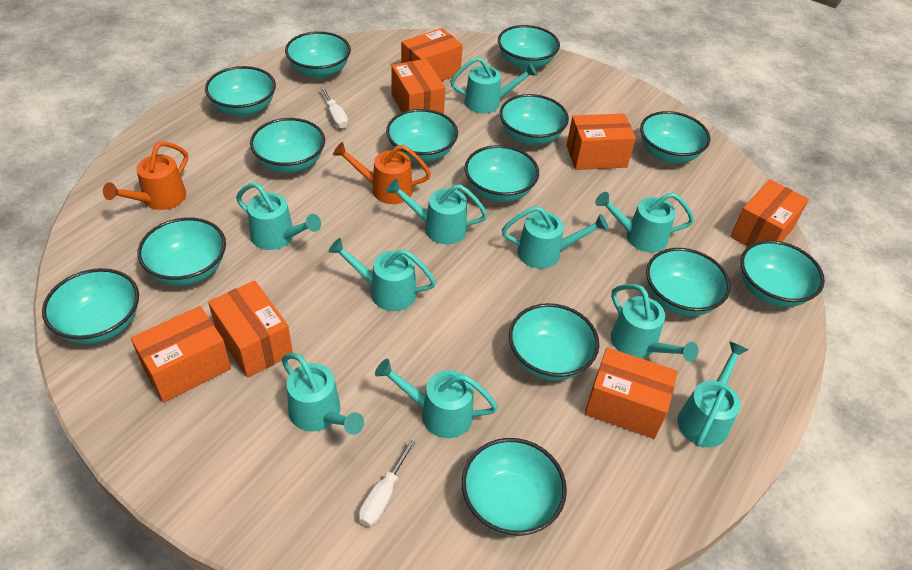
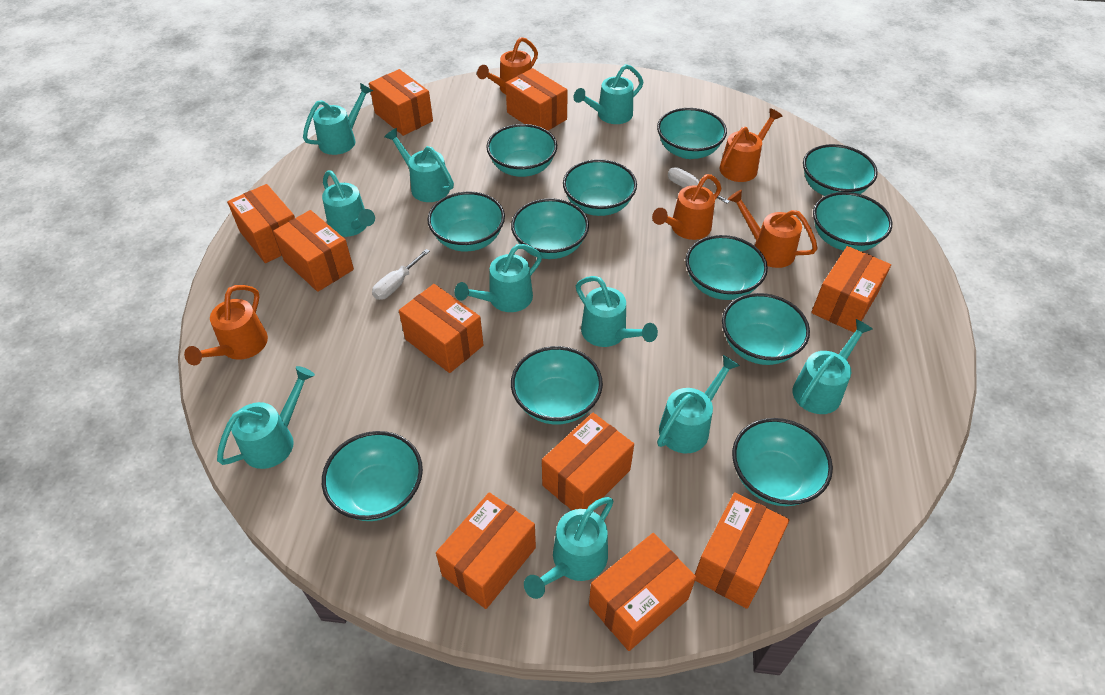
orange box: [131,306,231,403] [208,281,293,378] [391,59,445,114] [401,28,463,81] [567,114,636,170] [585,347,678,439] [730,179,809,247] = 7 -> [227,184,295,263] [273,210,354,292] [369,69,433,136] [399,284,483,373] [436,492,536,609] [505,68,568,131] [542,413,634,510] [589,533,696,651] [695,492,789,609] [811,246,891,333] = 10
orange watering can: [103,142,188,210] [333,142,431,204] = 2 -> [184,285,268,366] [477,37,538,94] [652,174,722,240] [719,108,782,182] [727,190,818,268] = 5
turquoise bowl: [42,268,139,344] [137,217,226,285] [205,66,276,117] [250,118,325,173] [285,31,351,79] [386,109,458,162] [462,438,567,536] [465,145,539,202] [498,25,560,70] [499,94,569,145] [509,303,599,381] [640,111,711,163] [646,248,731,316] [740,240,825,307] = 14 -> [322,431,423,521] [427,192,505,252] [486,124,557,177] [511,198,589,259] [511,346,603,425] [563,159,637,216] [657,108,727,159] [685,235,768,300] [722,293,810,365] [732,418,833,506] [803,144,878,196] [813,192,892,251] = 12

